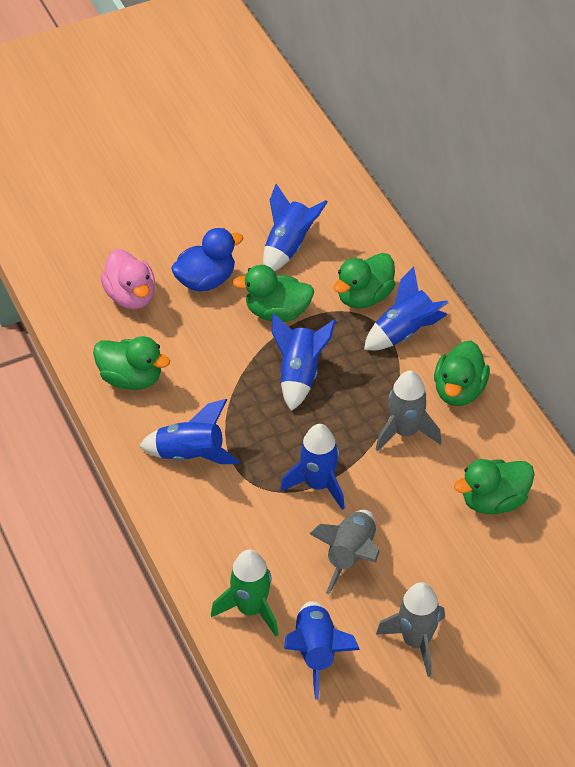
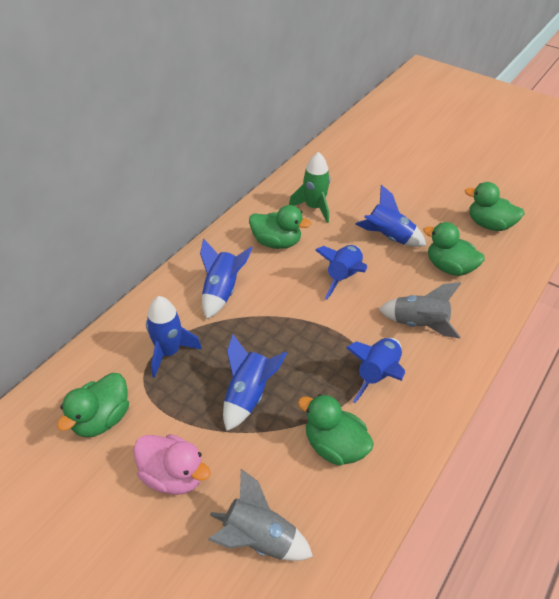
blue duck: [171,228,244,292] = 1 -> none = 0
grey rocket: [310,510,380,594] [376,371,441,451] [376,582,445,677] = 3 -> [208,469,313,561] [378,282,461,338] = 2

